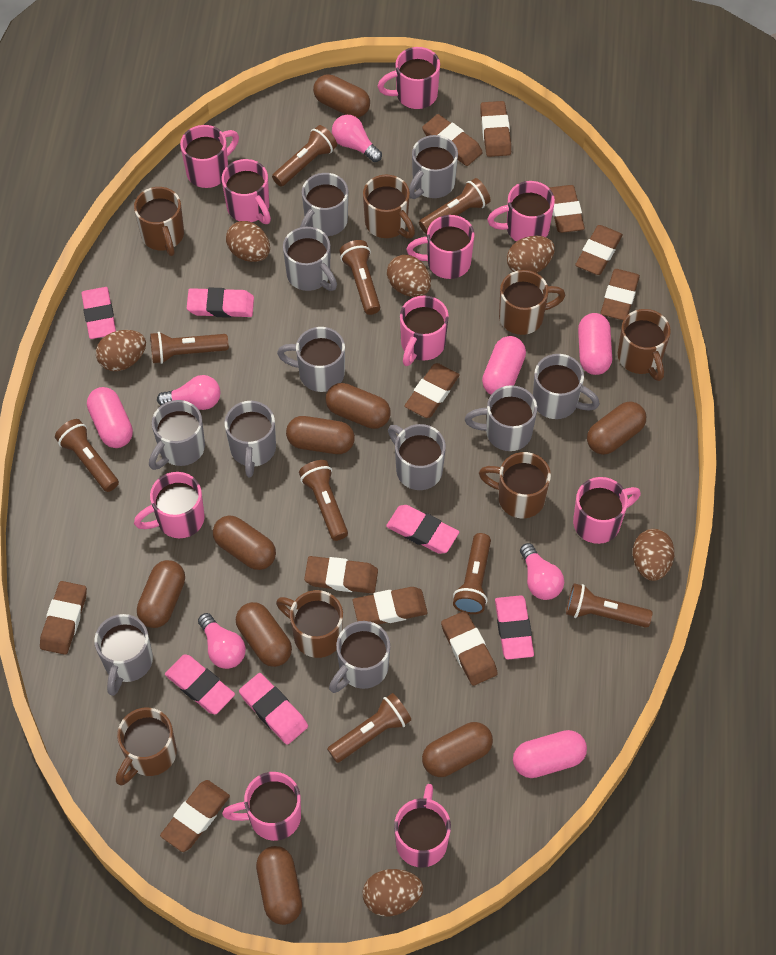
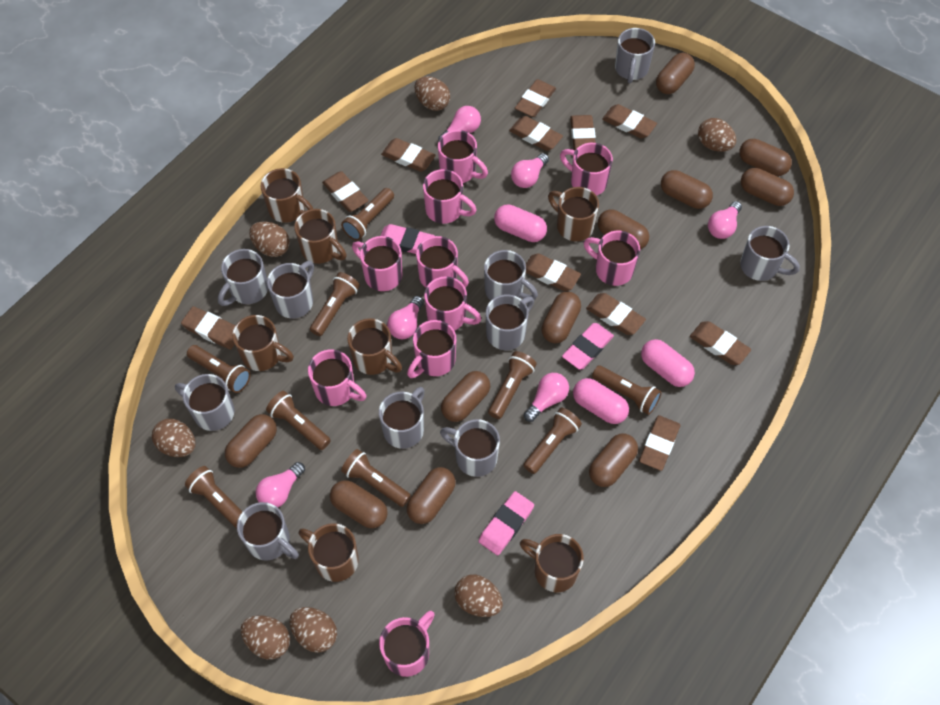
brown capsule: [137,560,185,628] [213,515,276,570] [236,602,292,667] [256,846,302,925] [286,416,355,454] [313,74,370,117] [326,383,391,429] [422,722,493,777] [587,401,646,455] = 9 -> [225,414,277,468] [330,480,388,528] [406,467,456,524] [441,371,490,422] [541,291,581,343] [589,434,638,487] [598,210,649,249] [656,53,695,94] [661,170,713,209] [739,139,792,176] [741,168,794,206] = 11
brown egg: [96,330,146,371] [226,221,270,262] [363,869,423,917] [387,255,431,297] [507,236,555,273] [633,529,675,581] = 6 -> [152,419,196,457] [241,616,290,660] [249,221,290,257] [289,607,337,653] [415,76,450,111] [454,575,503,617] [698,118,737,152] = 7
grey mug: [94,614,153,696] [149,400,205,470] [225,401,276,477] [277,327,345,392] [283,227,337,291] [300,173,348,236] [329,621,390,693] [388,424,446,490] [409,135,458,199] [465,385,537,451] [533,354,600,419] = 11 -> [175,374,234,431] [218,249,268,306] [237,502,299,561] [267,261,314,319] [379,387,425,449] [440,419,500,477] [484,250,538,301] [486,294,534,350] [615,28,655,83] [740,226,800,281] = 10
pink capsule: [87,387,133,448] [482,336,526,395] [513,730,587,778] [578,313,612,375] = 4 -> [494,204,547,242] [573,378,629,424] [641,339,695,387] = 3
pink eraser: [81,287,116,339] [165,654,235,714] [187,288,254,318] [239,673,308,745] [386,505,459,554] [495,595,534,659] = 6 -> [380,224,435,254] [478,491,534,555] [562,323,614,370] = 3
pink light bulb: [157,375,220,410] [198,613,246,669] [332,115,382,162] [520,543,564,600] = 4 -> [256,462,305,508] [387,296,424,339] [438,106,481,142] [511,153,549,188] [524,373,569,422] [708,201,742,239] = 6

